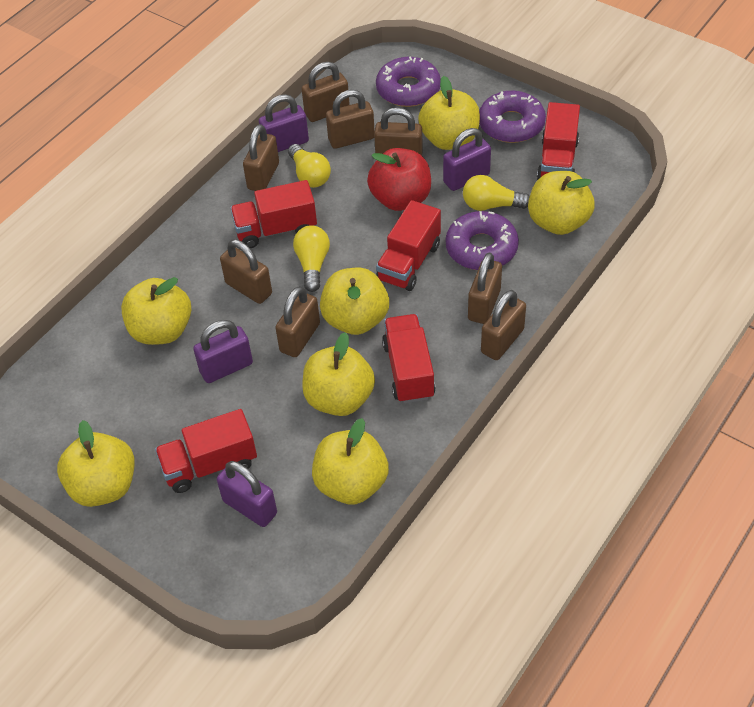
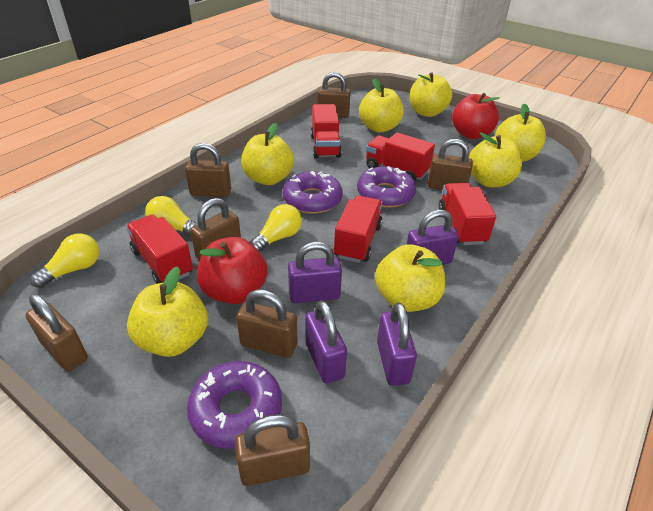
brown padlock: [220,240,272,304] [243,124,279,191] [275,286,320,357] [302,62,350,122] [326,90,375,149] [374,107,423,156] [468,253,502,324] [481,290,526,360] = 8 -> [26,294,88,371] [185,143,231,197] [190,198,241,260] [235,414,310,486] [236,289,298,358] [317,72,351,118] [428,139,473,190] = 7
red apple: [367,148,431,211] = 1 -> [197,237,268,304] [452,93,500,139] = 2

